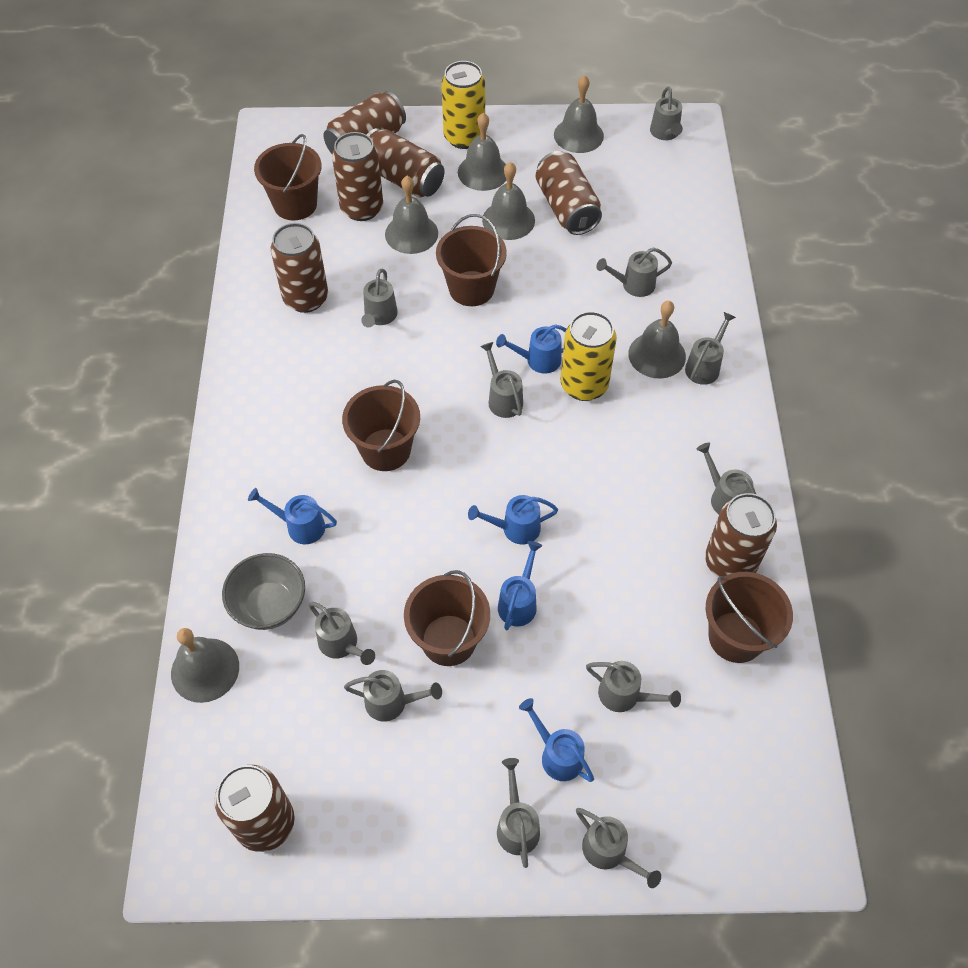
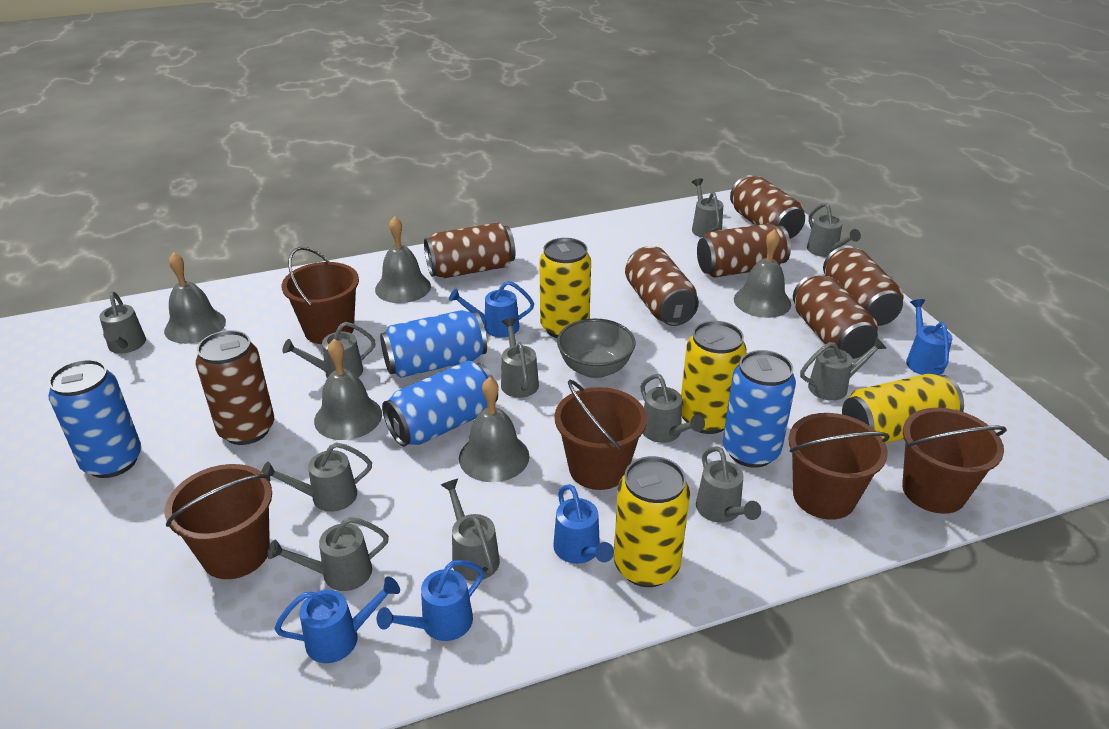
blue can: none = 0 -> [48,359,141,478] [380,310,487,378] [382,361,498,447] [723,350,796,468] = 4
grey bell: [171,628,239,703] [385,176,438,254] [458,113,506,191] [482,162,535,240] [554,75,604,153] [628,301,686,378] = 6 -> [164,252,226,344] [314,339,382,440] [375,216,431,303] [459,377,530,482] [734,229,791,318] = 5
yellow can: [441,61,485,149] [561,311,617,401] = 2 -> [539,238,591,338] [614,456,690,587] [681,321,747,434] [842,373,964,444] = 4

